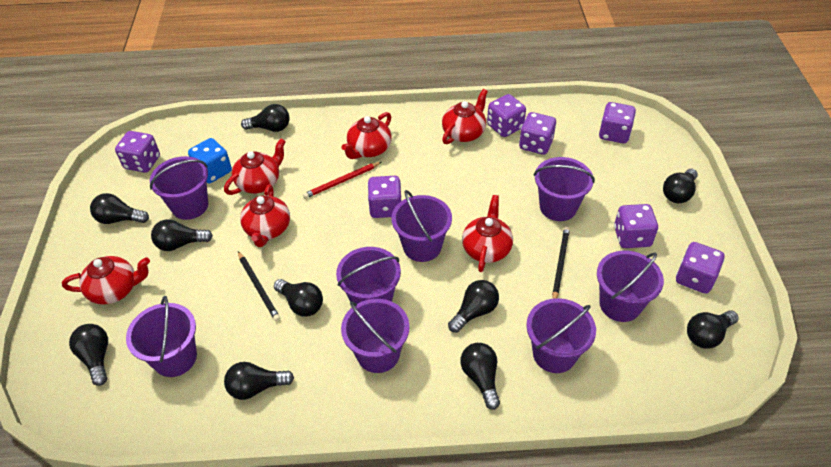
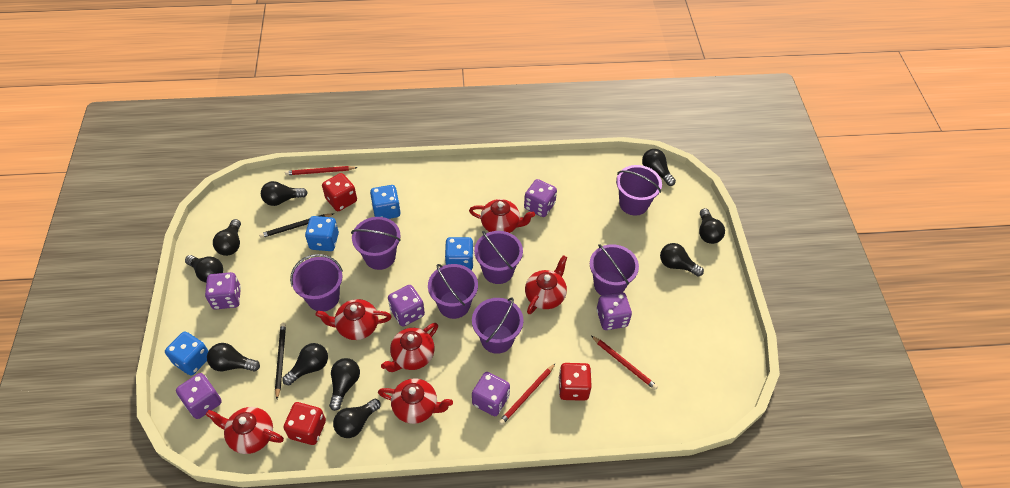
blue dice: [188,138,232,183] = 1 -> [165,332,208,375] [305,216,339,251] [370,185,401,219] [445,237,474,270] = 4
purple bucket: [126,296,197,377] [150,156,208,220] [336,247,401,304] [341,299,410,373] [392,190,452,262] [526,298,596,373] [534,157,595,221] [597,251,664,322] = 8 -> [290,254,343,312] [351,217,401,270] [428,264,478,319] [472,298,524,354] [474,231,523,284] [590,244,639,296] [616,165,662,216] = 7
purple dice: [115,131,160,173] [368,176,401,218] [487,94,526,137] [519,112,556,155] [599,102,636,144] [614,204,658,248] [676,242,724,294] = 7 -> [176,373,222,419] [205,272,241,309] [388,285,425,327] [472,372,510,416] [524,179,557,217] [597,292,632,330] = 6
red dice: none = 0 -> [283,402,326,445] [322,173,357,211] [559,363,592,401] = 3
red pencil: [303,162,382,199] = 1 -> [285,166,358,175] [499,363,556,425] [592,336,658,390] = 3

